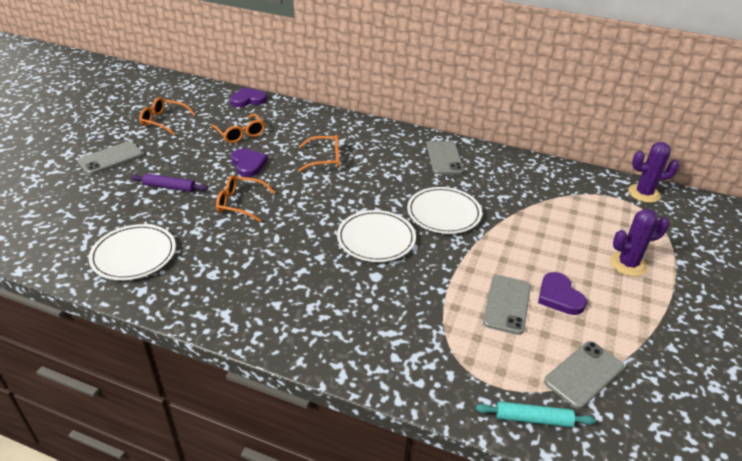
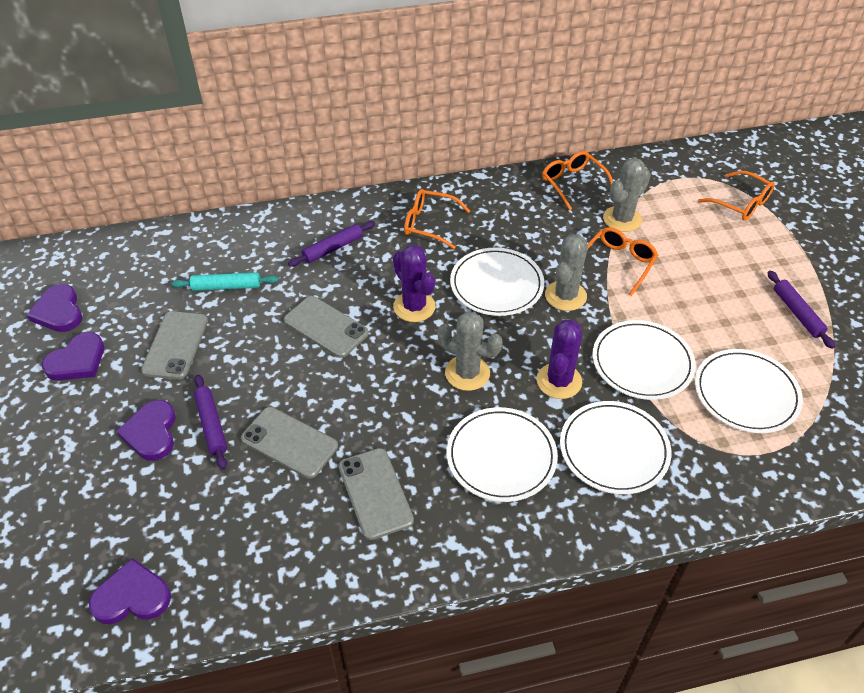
grey cactus: none = 0 -> [437,311,503,391] [545,234,588,311] [603,158,651,232] = 3
purple heart: [230,87,267,107] [231,148,268,177] [538,272,587,315] = 3 -> [27,284,82,332] [42,332,104,381] [89,558,171,624] [117,400,176,461] = 4
purple rolling pin: [130,173,208,192] = 1 -> [194,374,227,470] [288,221,375,267] [767,270,835,349] = 3
white plate: [89,224,176,280] [337,210,416,262] [407,187,482,234] = 3 -> [447,407,558,502] [450,248,544,316] [560,401,671,494] [592,320,696,400] [695,349,803,433] = 5

